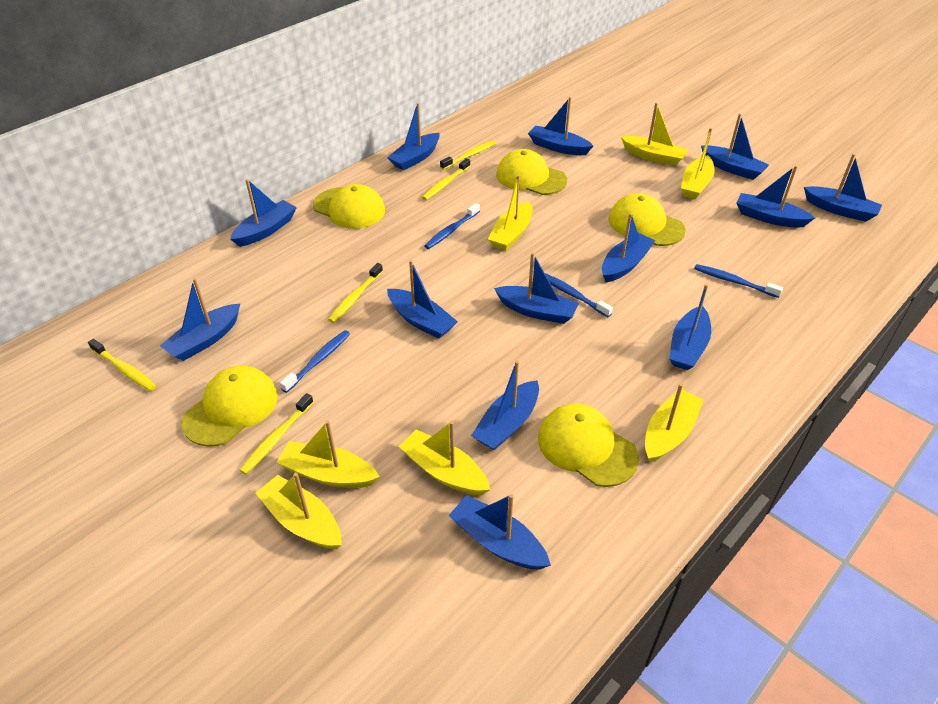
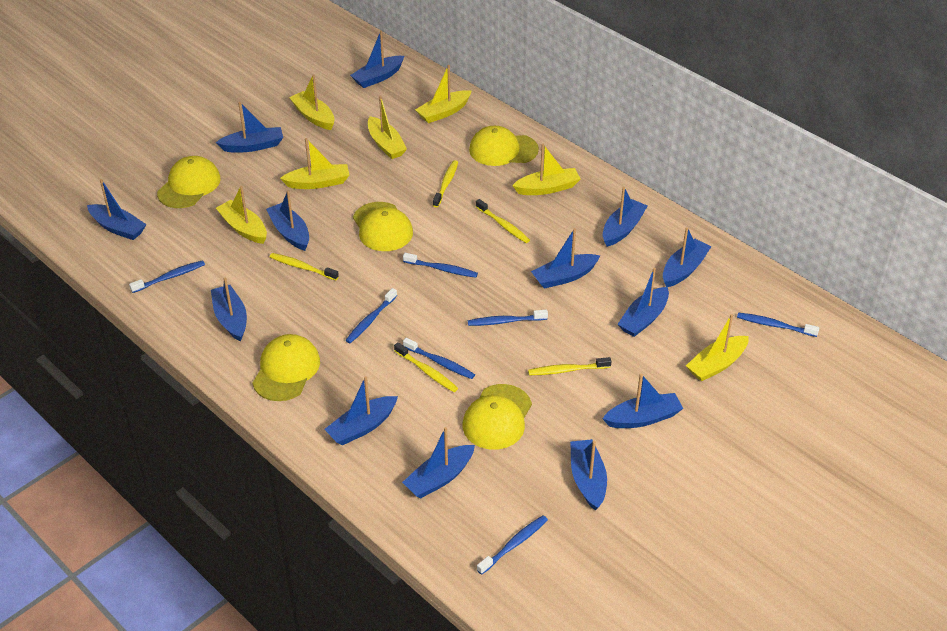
blue toothbrush: [280,330,350,393] [424,203,480,249] [545,273,613,317] [694,264,783,298] = 4 -> [129,260,205,293] [345,288,397,343] [403,253,478,278] [403,338,475,379] [468,309,548,326] [477,515,548,575] [737,313,819,337] = 7

